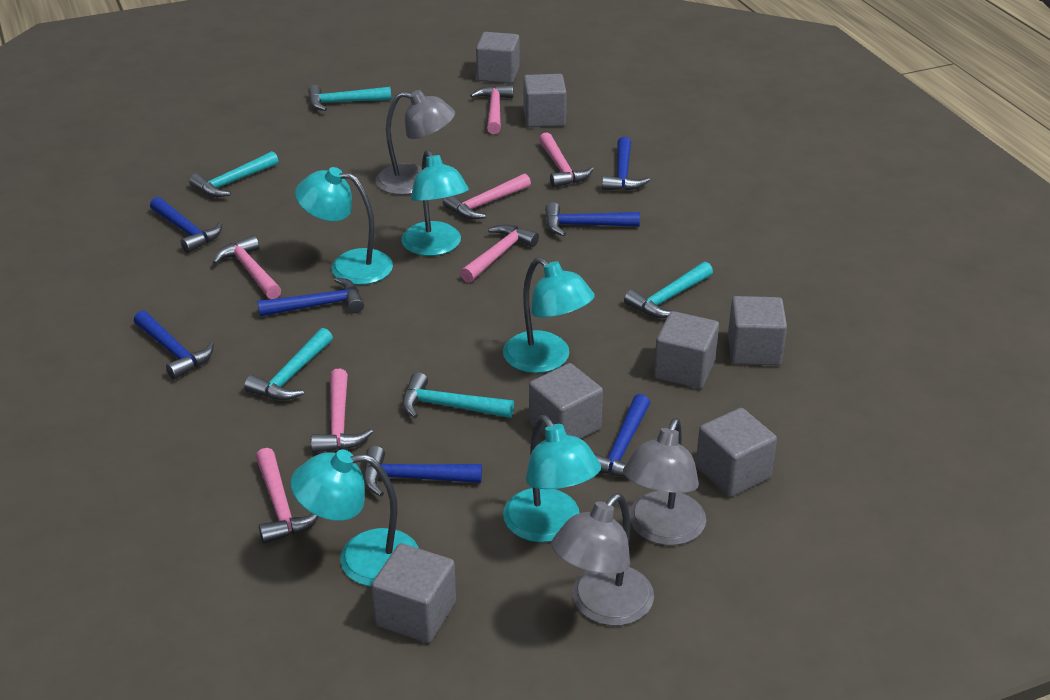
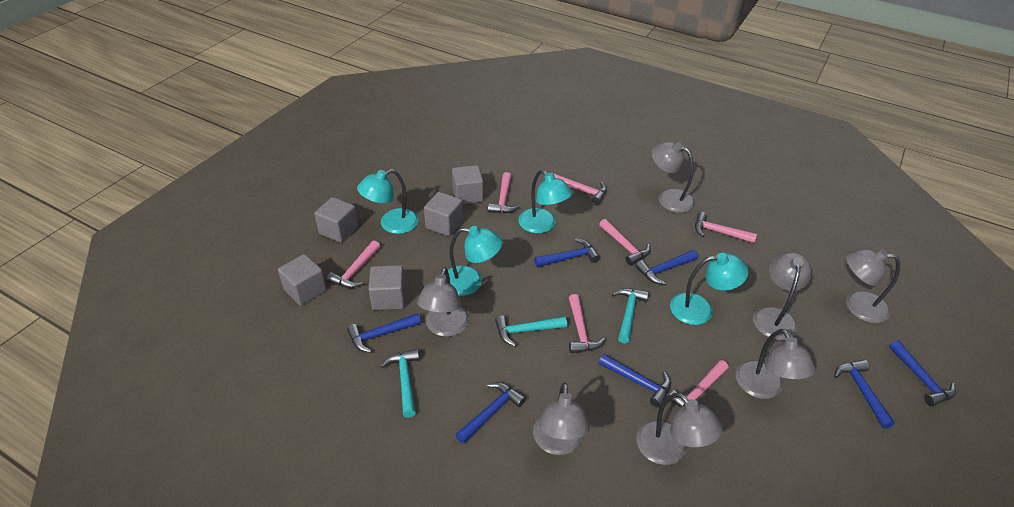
grey cube: [371,543,456,643] [476,32,519,84] [523,74,567,127] [529,363,603,439] [654,311,719,389] [696,408,777,497] [728,296,787,365] = 7 -> [278,254,327,306] [314,197,358,243] [369,265,405,310] [424,192,463,236] [452,165,483,204] = 5
grey lamp: [375,90,455,195] [551,493,654,626] [623,418,706,545] = 3 -> [417,268,469,337] [533,382,590,455] [636,393,723,465] [652,141,695,213] [736,329,816,399] [753,252,812,340] [846,248,900,323] = 7
turquoise hammer: [189,151,279,197] [244,328,333,400] [308,85,391,111] [402,372,514,418] [624,262,713,318] = 5 -> [381,349,419,418] [495,315,567,347] [612,288,649,343] = 3
turquoise lamp: [290,450,418,587] [295,167,393,285] [401,149,469,256] [503,257,595,373] [503,415,601,542] = 5 -> [357,169,419,234] [448,226,503,296] [518,170,572,233] [670,253,748,325] = 4

